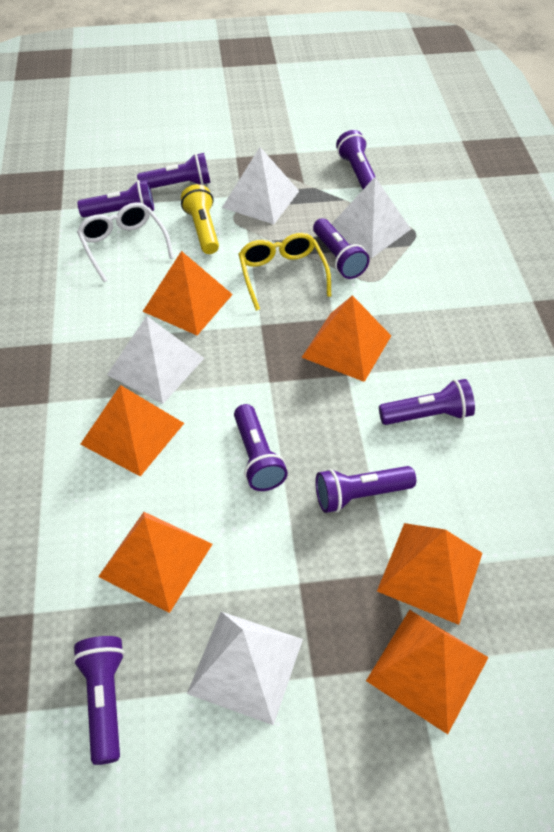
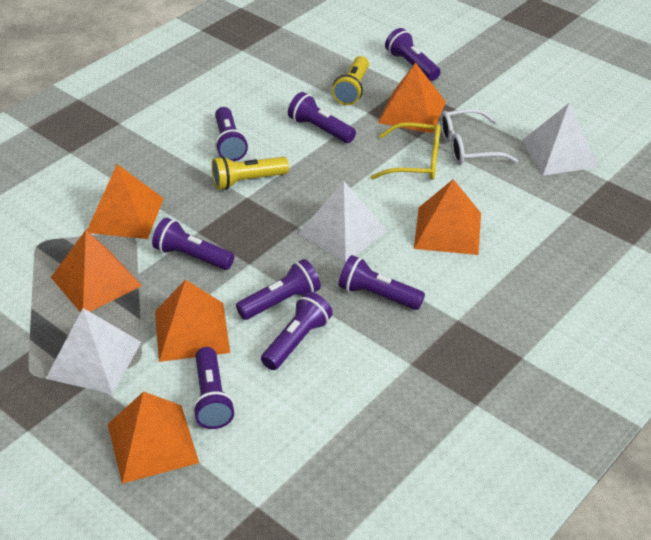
white pyramid: [107,316,204,404] [187,612,303,725] [222,147,299,224] [331,177,411,258] = 4 -> [46,308,141,394] [298,181,387,263] [522,103,598,176] = 3
yellow flashlight: [181,184,219,254] = 1 -> [212,156,289,190] [332,56,369,105] = 2

